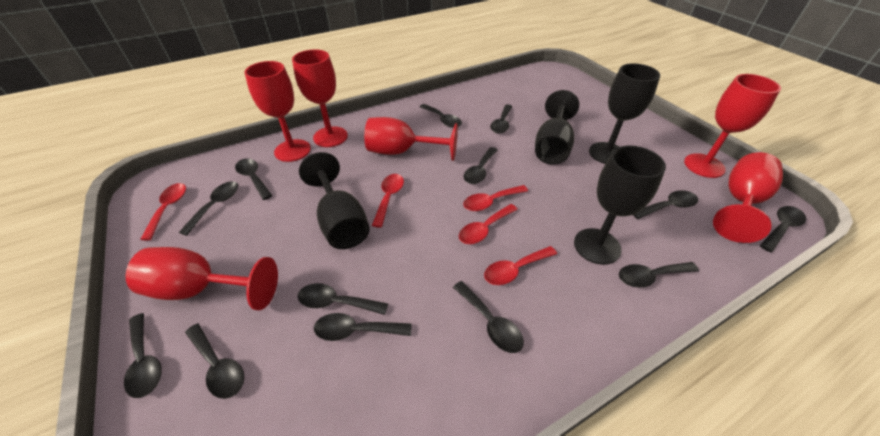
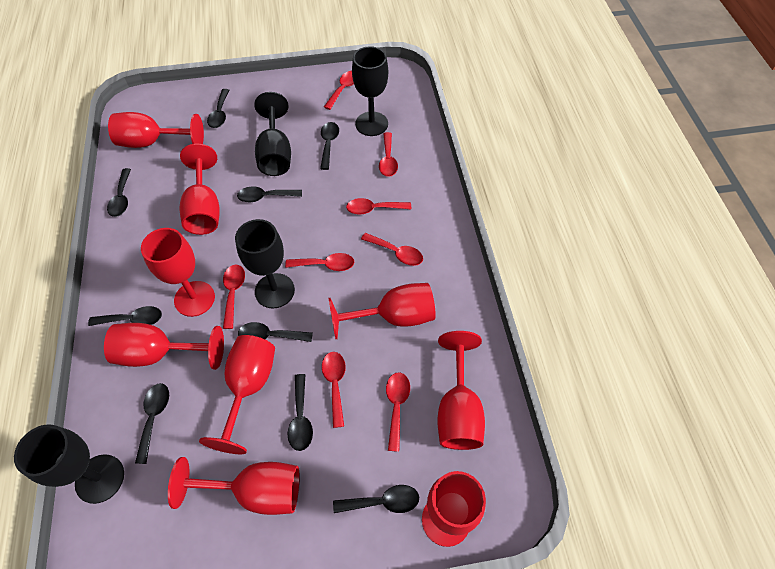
black spoon: [124,313,162,398] [179,181,238,236] [185,324,244,399] [235,158,273,200] [297,283,388,315] [314,313,412,341] [419,104,462,128] [453,281,524,353] [464,147,497,184] [490,104,513,134] [619,262,699,288] [633,190,698,219] [760,206,806,252] = 13 -> [88,306,162,326] [107,168,131,217] [135,383,169,464] [207,89,229,128] [237,187,302,202] [238,322,313,342] [287,374,313,451] [320,122,339,170] [333,485,419,513] = 9
red goblet: [126,247,278,310] [245,61,311,162] [292,49,348,147] [364,117,458,161] [684,74,781,178] [713,152,783,243] = 6 -> [104,323,224,370] [108,112,204,148] [141,228,215,317] [168,457,299,515] [180,144,220,235] [199,335,275,454] [329,283,436,339] [422,471,486,547] [438,331,485,450] = 9
red spoon: [140,183,186,240] [372,174,404,228] [459,204,518,244] [463,185,528,211] [484,246,557,285] = 5 -> [223,265,245,329] [285,253,354,271] [322,352,346,428] [324,71,354,110] [346,198,411,215] [361,233,423,266] [379,132,398,177] [386,372,410,452] = 8

